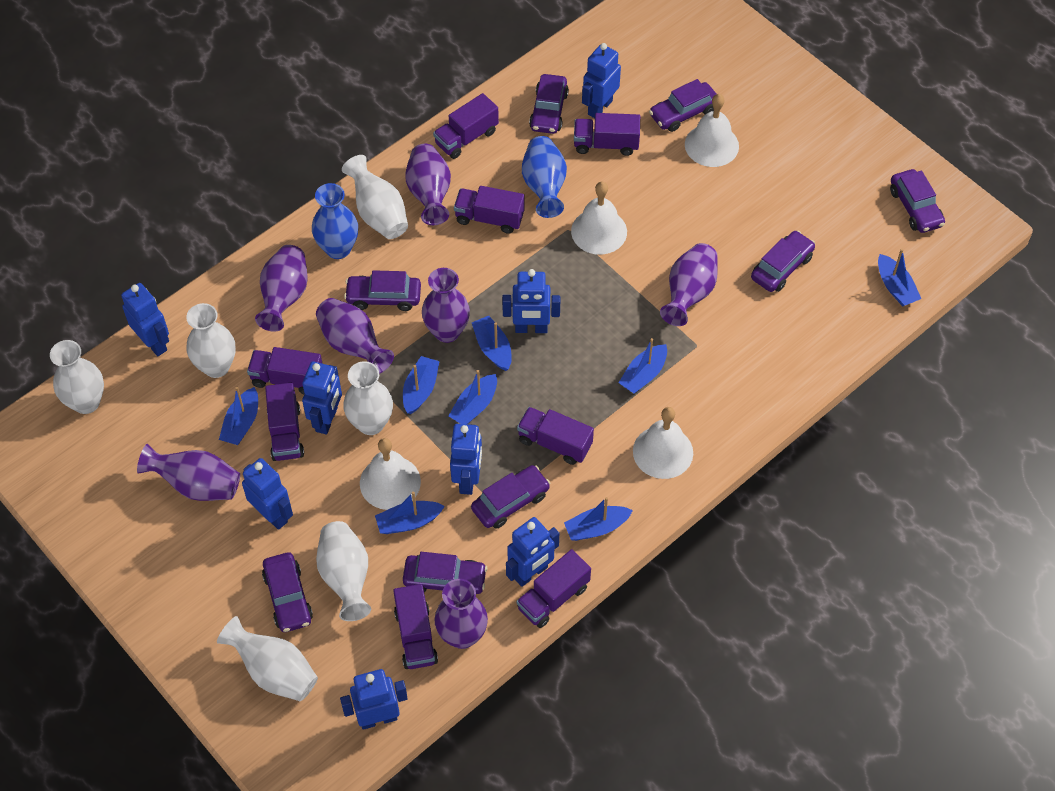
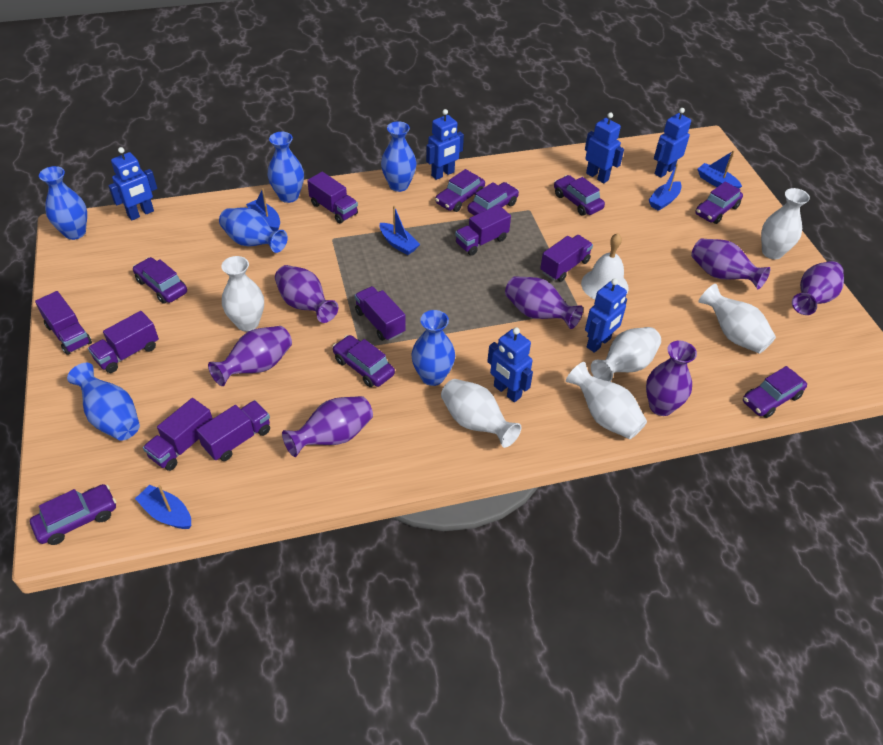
blue boat: [219,387,258,445] [375,491,445,534] [403,356,440,414] [449,370,497,425] [472,316,512,371] [564,497,633,541] [619,338,667,394] [878,249,921,307] = 8 -> [135,485,191,529] [246,188,280,231] [380,206,420,255] [649,164,682,211] [697,150,742,189] = 5
blue robot: [121,283,169,356] [242,458,293,530] [302,362,342,434] [340,669,408,730] [450,424,482,495] [502,269,560,333] [506,517,559,587] [582,43,621,118] = 8 -> [108,147,157,220] [426,109,464,180] [487,327,533,402] [585,112,624,183] [585,278,627,353] [654,108,691,178] = 6
blue vase: [312,183,358,259] [522,136,567,218] = 2 -> [39,166,87,240] [67,363,140,441] [219,208,288,253] [267,132,304,203] [381,121,416,192] [411,310,455,386] = 6
white bell: [360,438,421,510] [571,182,627,255] [633,407,693,479] [685,94,739,167] = 4 -> [581,233,629,299] = 1

